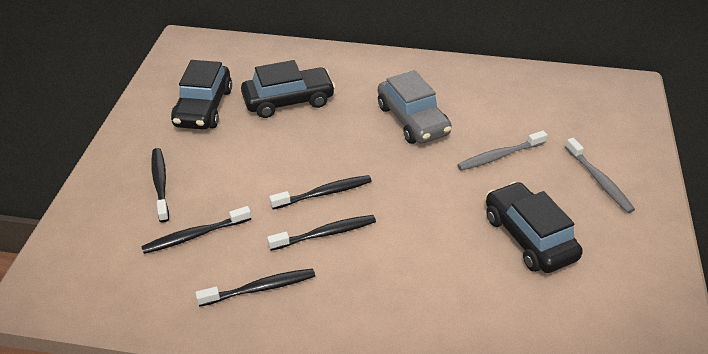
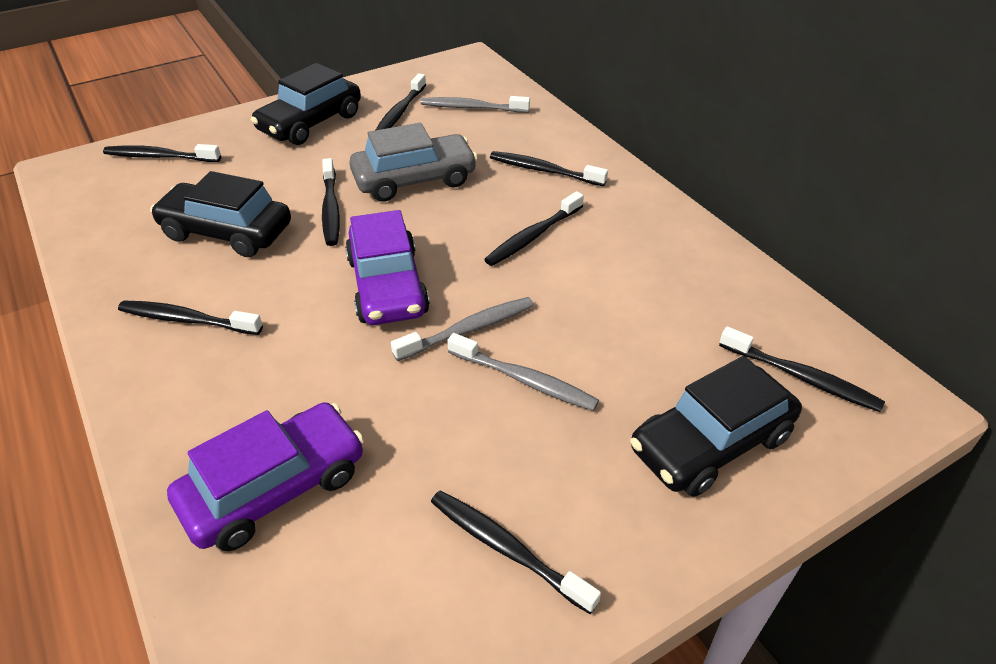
black toothbrush: [141,206,251,254] [151,148,169,222] [195,268,315,307] [267,215,376,251] [269,175,372,209] = 5 -> [103,144,221,162] [118,301,263,335] [322,158,340,246] [376,73,426,130] [431,491,601,614] [484,191,584,266] [490,151,608,186] [719,326,885,412] = 8
grey toothbrush: [457,131,547,171] [565,138,635,213] = 2 -> [391,297,534,361] [421,96,530,113] [447,333,599,411] = 3
purple car: none = 0 -> [167,402,364,551] [345,210,430,325] = 2

